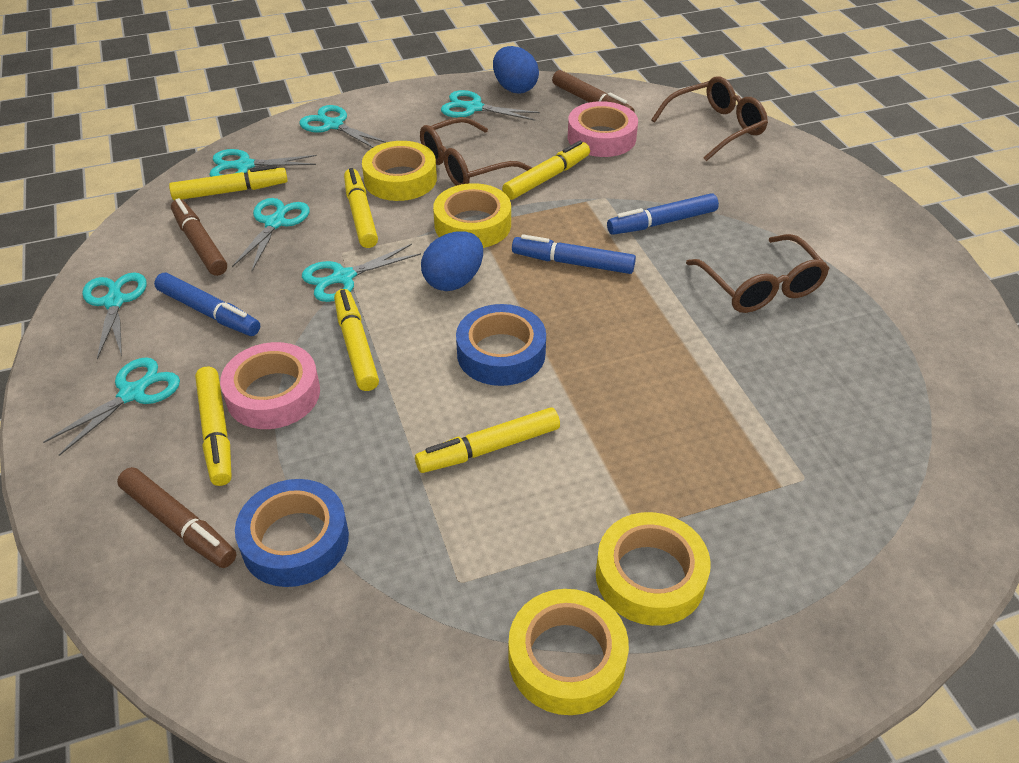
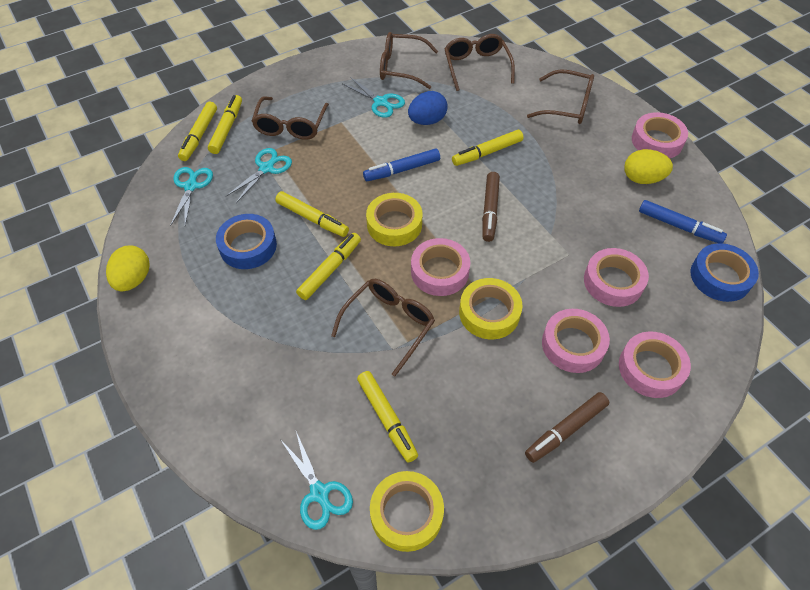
blue egg: [421,231,483,291] [493,46,539,94] = 2 -> [408,91,448,125] = 1
blue marker: [154,273,260,336] [512,234,636,274] [607,193,719,235] = 3 -> [363,148,440,181] [639,200,727,243] = 2
brown glasses: [420,117,532,186] [651,77,768,161] [686,234,830,313] = 3 -> [252,96,329,140] [331,279,435,376] [380,32,438,89] [444,34,515,91] [527,69,594,124] = 5
brown marker: [117,467,236,568] [171,198,227,276] [552,70,634,112] = 3 -> [482,172,500,242] [525,392,609,463] = 2
pink tape: [220,342,320,429] [568,101,638,157] = 2 -> [411,238,470,296] [542,309,610,373] [584,248,649,307] [619,332,691,398] [632,112,688,159] = 5
turquoise scissors: [43,357,180,456] [82,272,147,360] [209,149,317,177] [232,198,310,271] [300,105,387,148] [302,244,421,302] [441,90,540,121] = 7 -> [170,167,213,226] [225,148,292,203] [280,432,353,530] [343,77,405,118] = 4
yellow egg: none = 0 -> [106,246,149,292] [624,149,673,184] = 2
yellow tape: [362,141,437,201] [433,183,511,248] [508,589,629,715] [596,512,711,626] = 4 -> [366,193,423,246] [370,471,444,552] [459,278,523,339] = 3

